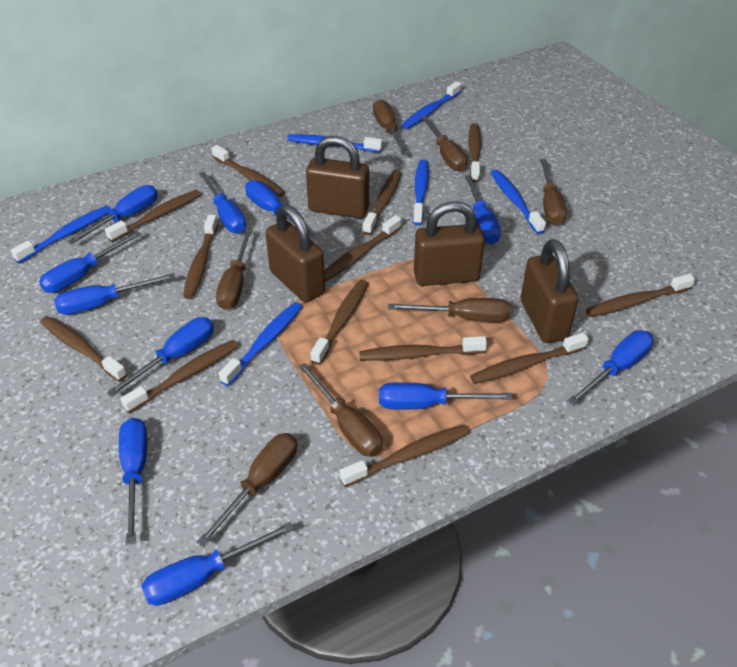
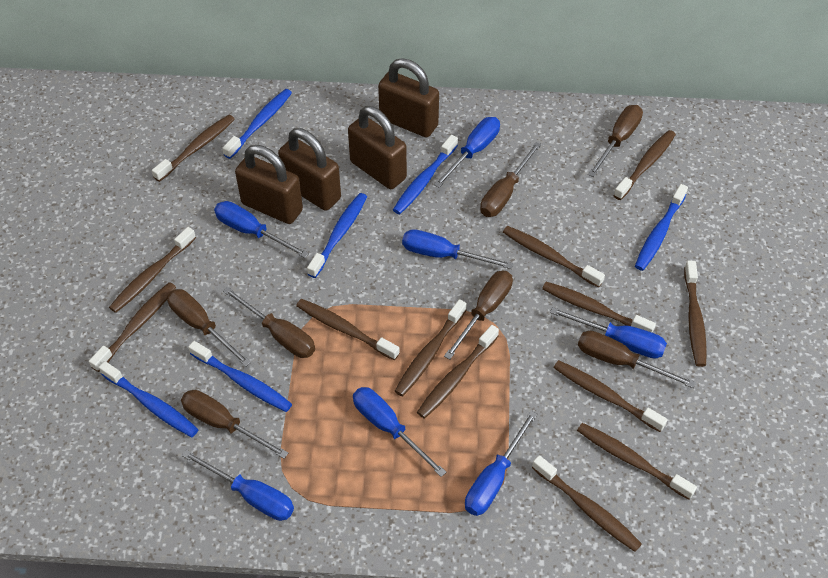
blue screwdriver: [39,231,141,293] [54,273,176,315] [67,185,158,244] [107,317,214,397] [119,418,147,545] [141,522,294,606] [199,171,246,233] [245,180,315,237] [379,382,513,410] [465,175,501,244] [567,330,654,406] = 11 -> [181,450,294,521] [214,201,309,258] [353,387,446,477] [402,229,513,269] [434,117,500,188] [465,411,537,516] [550,307,667,359] = 7

